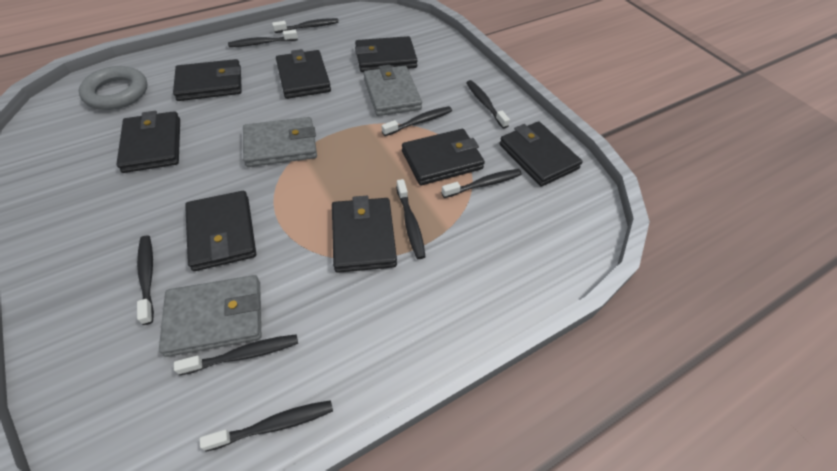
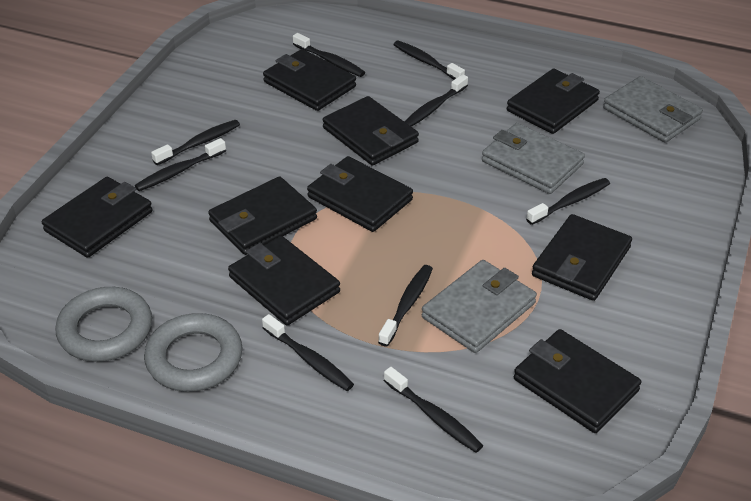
black wallet: [116,111,180,173] [173,59,242,101] [185,191,256,271] [276,49,331,99] [332,196,397,273] [355,36,418,72] [402,129,485,185] [499,121,583,187] = 8 -> [42,177,153,258] [208,176,317,255] [228,236,340,325] [263,49,356,111] [307,156,413,232] [323,96,419,166] [507,69,600,134] [514,329,641,433] [532,214,632,301] = 9
grey ring: [79,66,148,110] = 1 -> [56,287,152,362] [144,313,242,392] = 2

